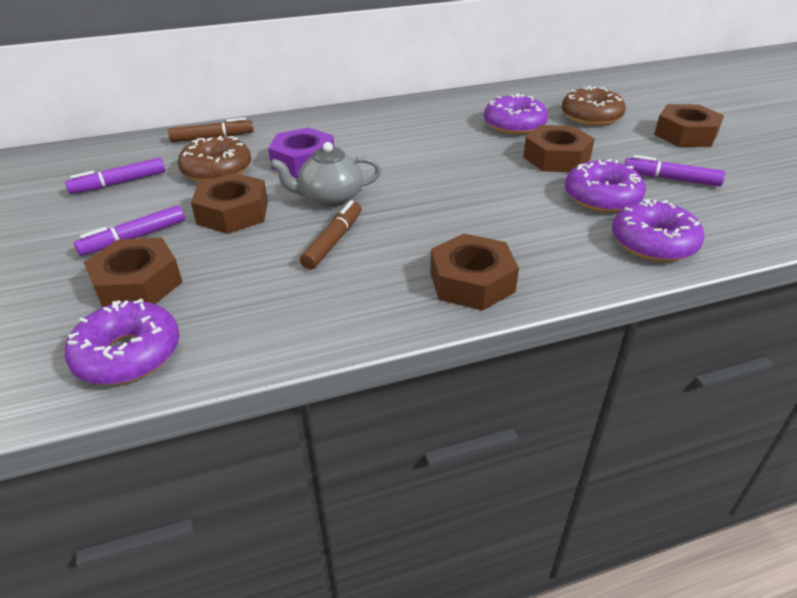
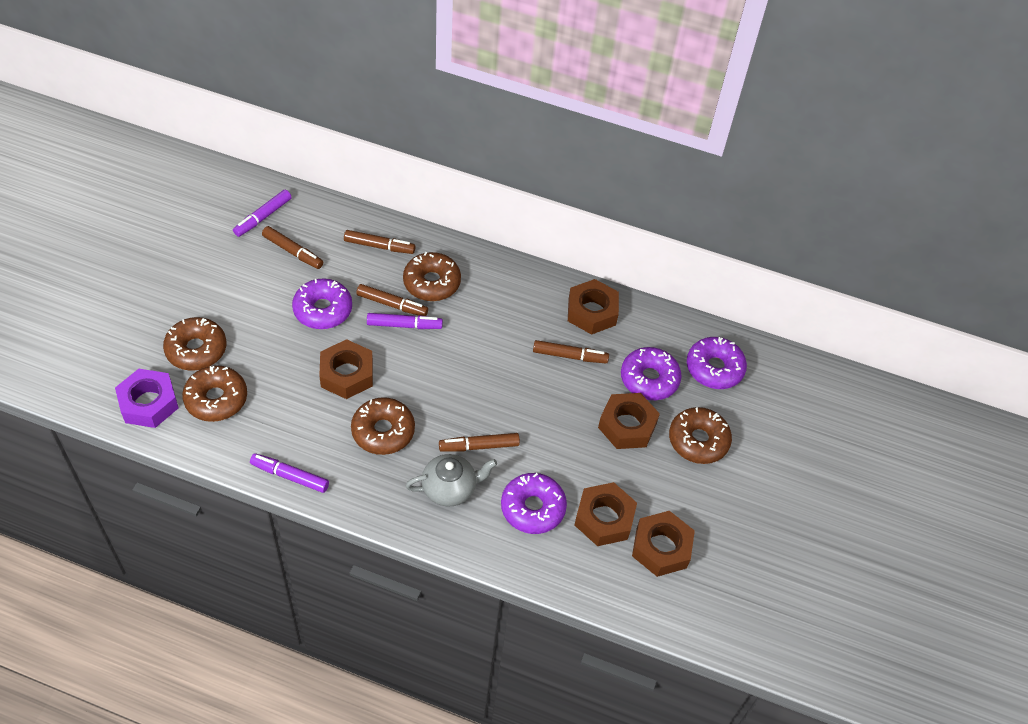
brown donut: [178,136,251,182] [562,86,626,126] = 2 -> [163,317,226,371] [182,366,247,422] [351,397,415,455] [403,252,461,301] [669,407,732,464] = 5
brown marker: [168,117,254,142] [300,200,362,270] = 2 -> [262,226,323,269] [344,230,416,254] [356,284,428,316] [439,433,520,452] [533,340,609,363] = 5

